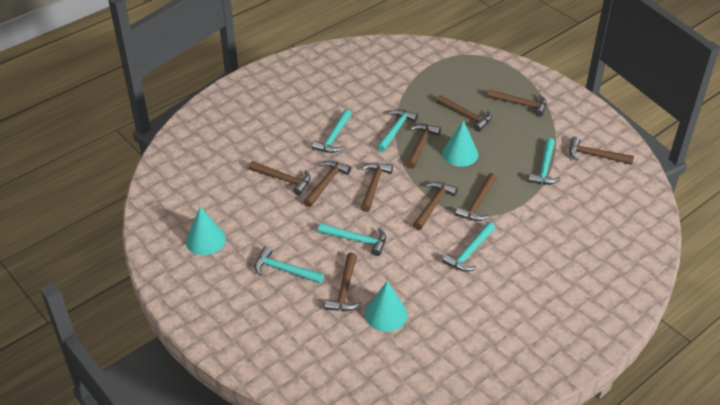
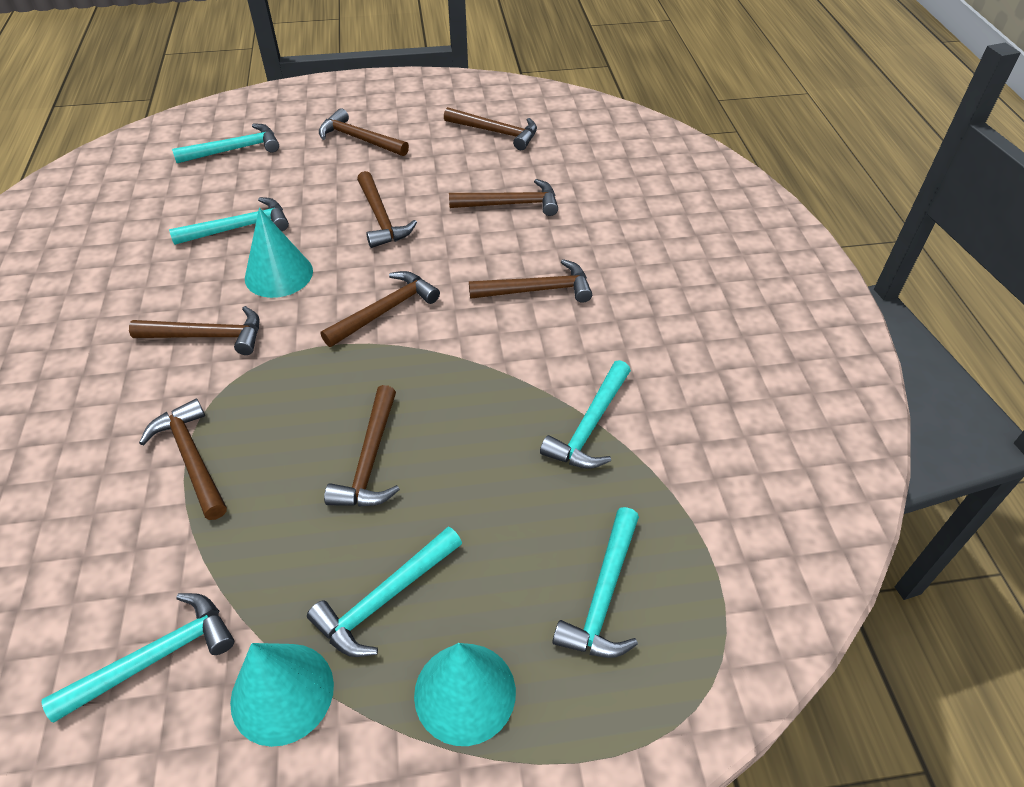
brown hammer: [249,161,311,195] [304,161,351,207] [325,253,361,311] [361,163,393,212] [407,124,441,169] [413,182,458,230] [436,95,492,132] [455,173,497,221] [487,89,547,117] [569,137,634,165] = 10 -> [129,306,259,355] [139,398,227,520] [319,108,409,156] [321,271,440,347] [324,385,400,506] [357,171,417,248] [444,107,537,150] [449,179,558,216] [469,259,592,303] = 9

